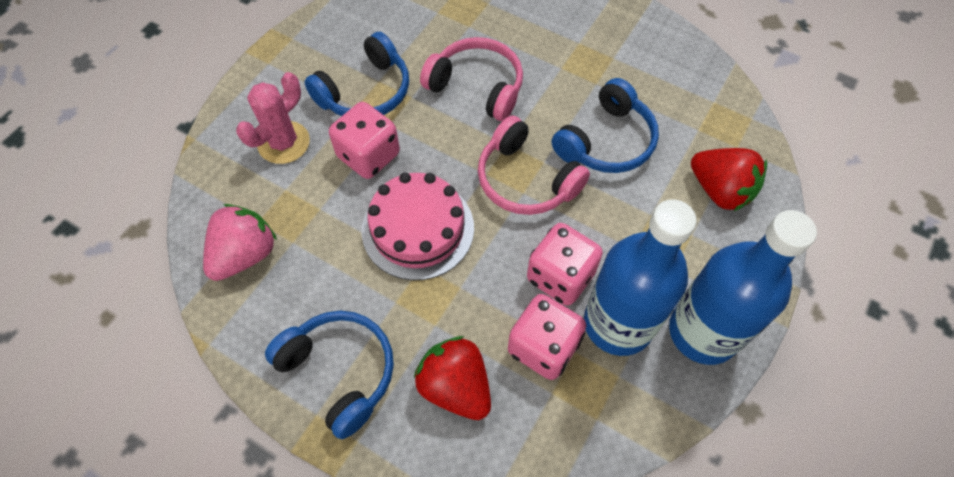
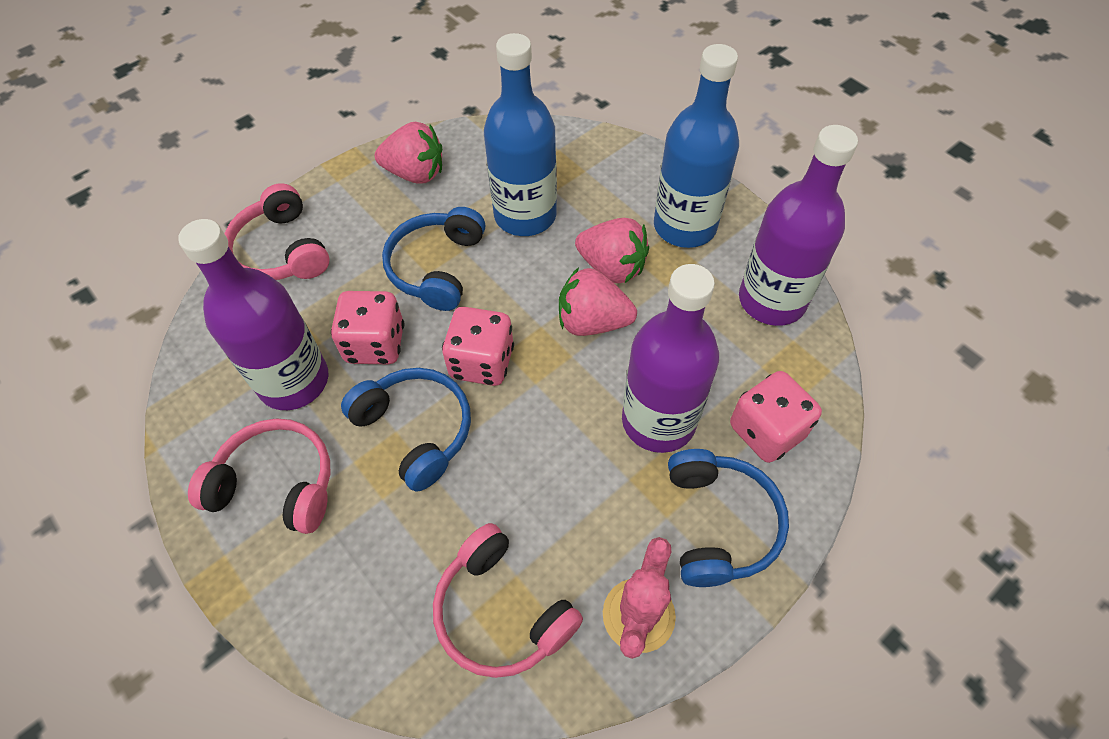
pink cake: [362,172,474,281] = 1 -> none = 0
pink headphones: [420,37,523,121] [478,115,590,215] = 2 -> [188,418,330,534] [224,183,330,280] [433,523,583,678] = 3
pink strawberry: [203,204,277,281] = 1 -> [375,122,442,184] [559,267,637,336] [575,218,649,283] = 3
purple bottle: none = 0 -> [178,219,328,410] [622,264,719,453] [739,125,858,326] = 3
red strawberry: [414,336,491,420] [691,148,767,212] = 2 -> none = 0

